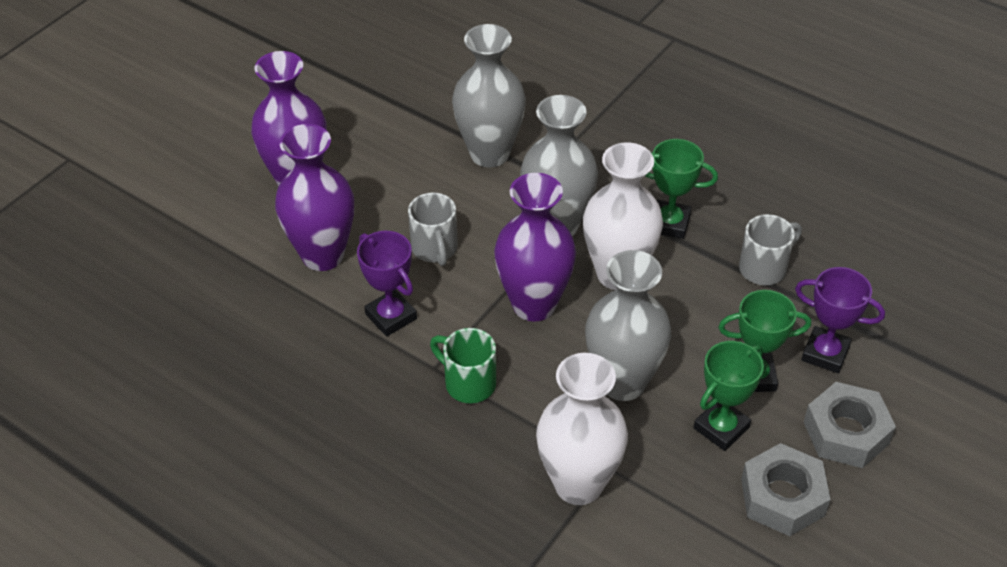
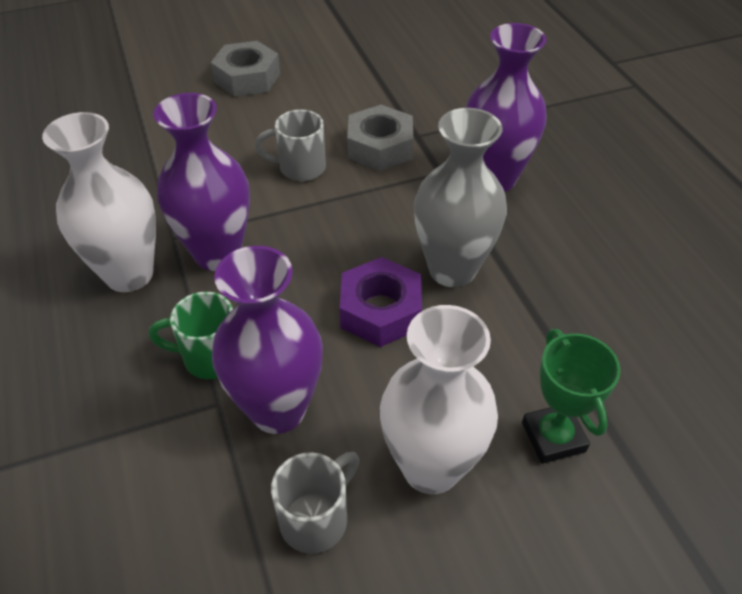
green trophy: [645,139,718,239] [694,341,764,451] [718,290,811,392] = 3 -> [522,329,621,464] = 1
grey vase: [452,24,526,167] [520,95,598,236] [585,250,671,401] = 3 -> [414,108,507,287] = 1
purple nut: none = 0 -> [340,257,422,347] = 1
purple trophy: [357,231,417,336] [795,267,885,373] = 2 -> none = 0

